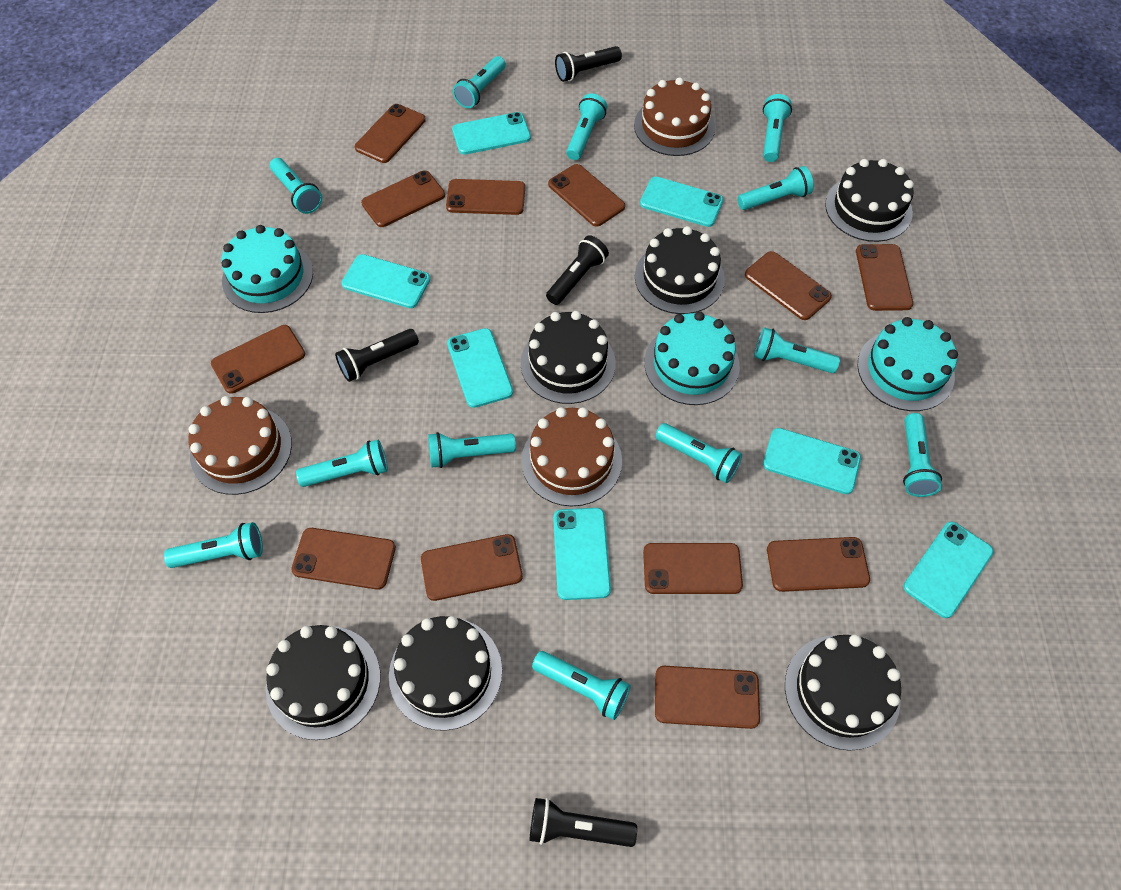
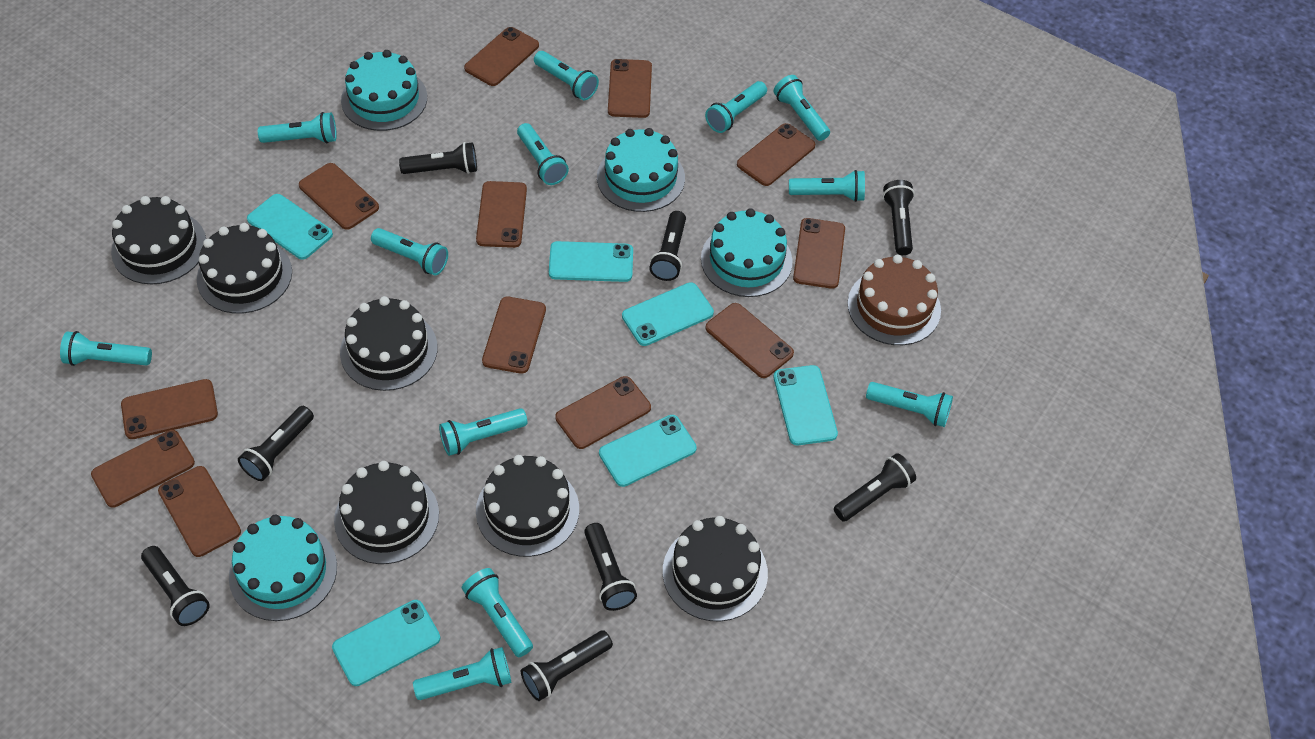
black flashlight: [335,329,419,382] [530,798,637,847] [546,235,609,305] [555,46,622,82] = 4 -> [141,546,210,626] [238,406,314,481] [399,142,477,174] [521,630,613,701] [584,523,637,611] [649,211,686,281] [834,453,916,522] [883,180,915,255] = 8
brown cake: [188,396,292,495] [521,407,622,506] [634,77,715,156] = 3 -> [847,255,941,345] = 1
turquoise cake: [221,225,313,313] [644,311,740,405] [857,317,958,411] = 3 -> [229,515,337,621] [341,50,427,131] [597,128,685,212] [701,208,792,297] = 4
turquoise phone: [342,254,431,308] [447,328,513,408] [452,112,531,155] [553,508,611,600] [640,177,724,227] [763,428,861,494] [903,522,994,618] = 7 -> [247,194,333,260] [332,600,440,686] [549,241,633,282] [599,415,697,487] [622,282,714,346] [773,365,838,445] = 6

